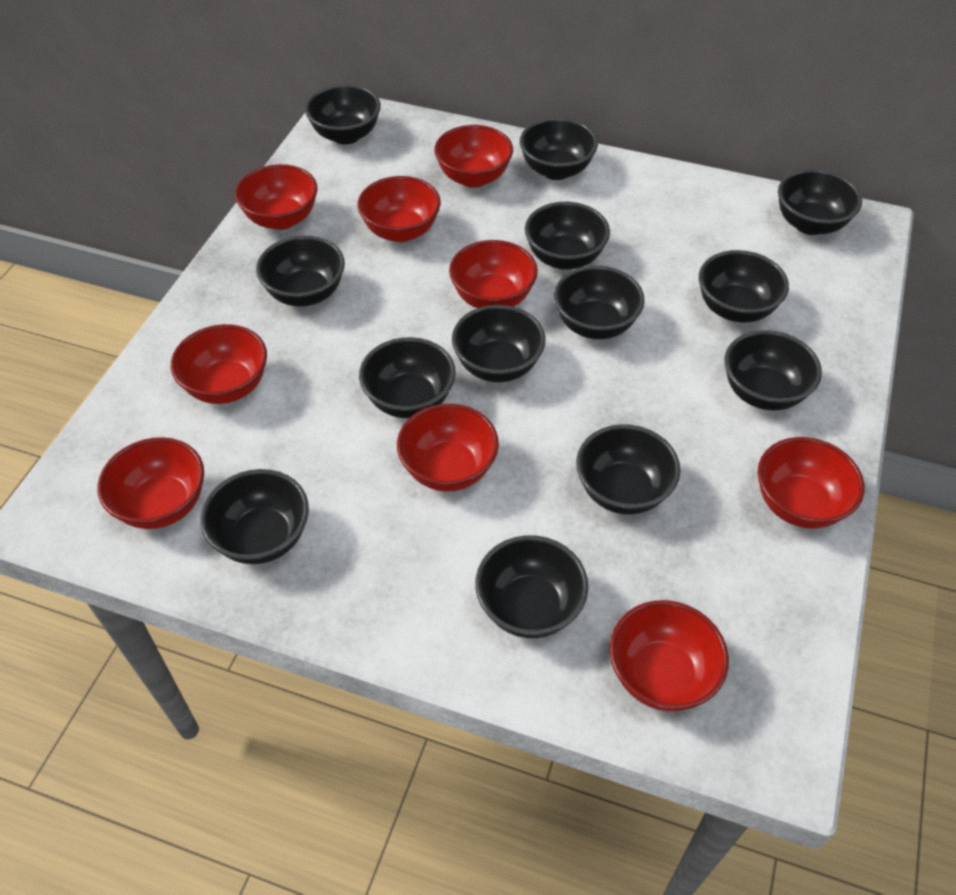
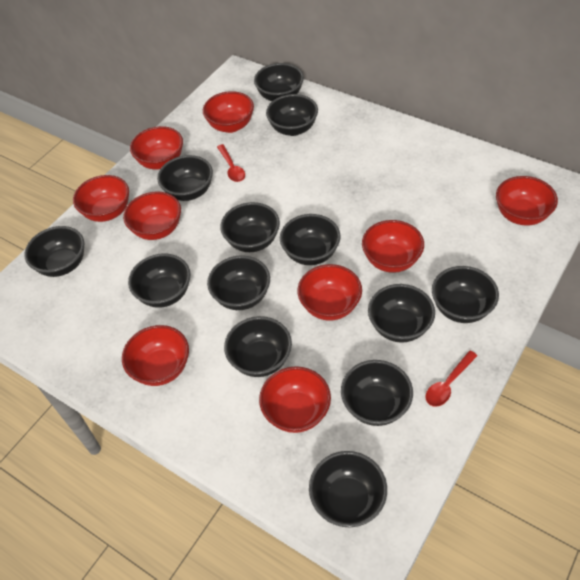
red spoon: none = 0 -> [217,144,245,182] [426,351,477,407] = 2

